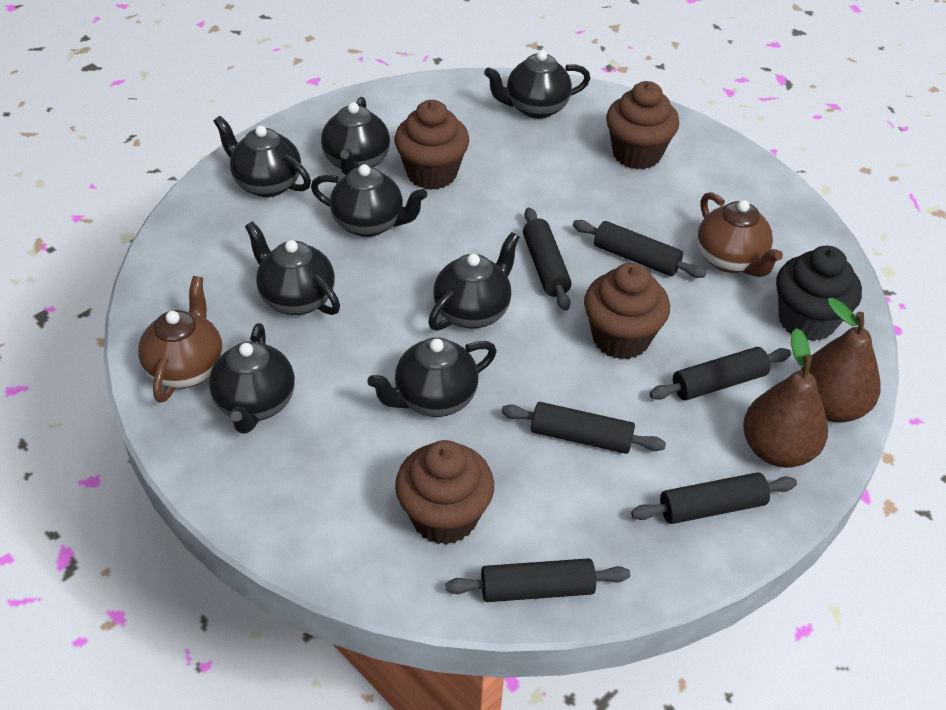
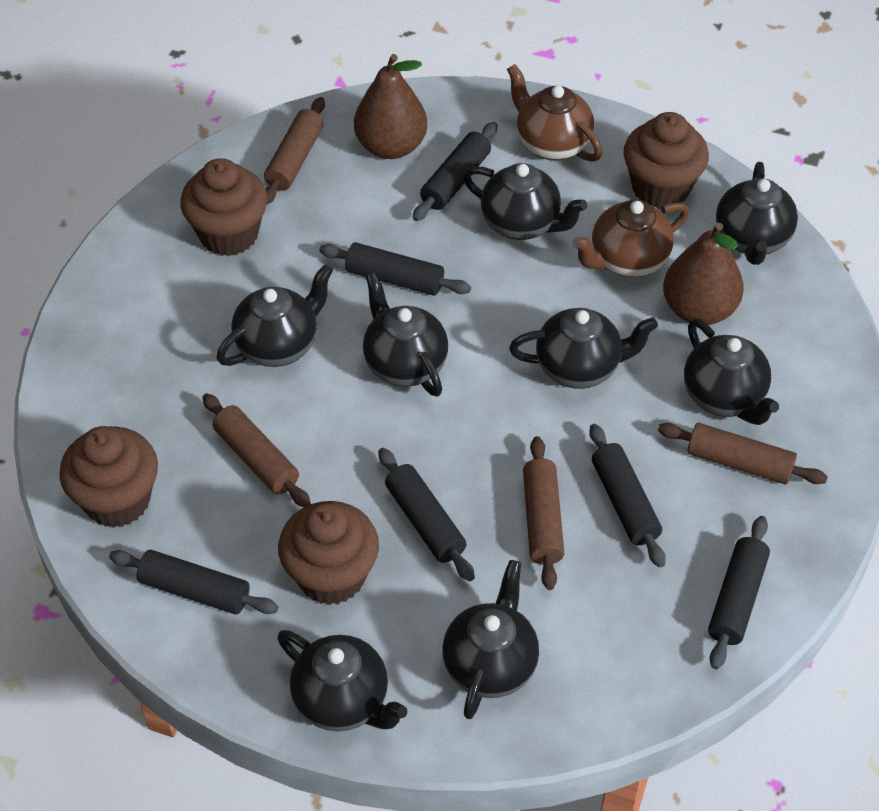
black cupcake: [776,246,862,341] = 1 -> none = 0
brown rolling pin: none = 0 -> [202,394,311,507] [264,97,325,204] [523,436,564,590] [658,423,828,484] = 4

